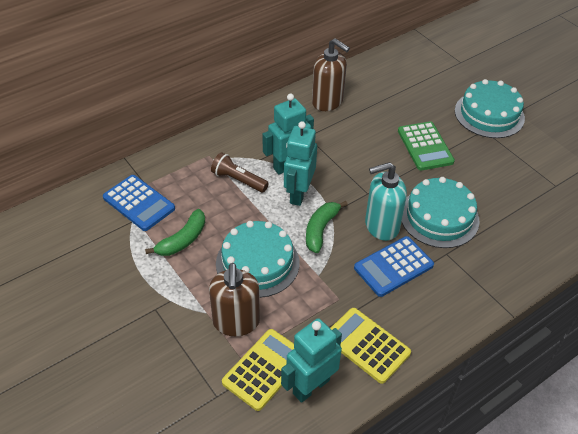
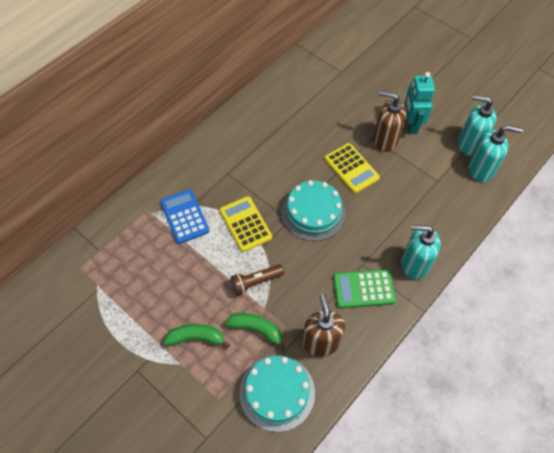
blue calculator: [103,175,175,231] [354,236,434,297] = 2 -> [160,189,209,244] = 1
turquoise cake: [216,221,299,298] [401,177,479,248] [455,79,525,138] = 3 -> [239,355,315,432] [281,180,346,241] = 2
turquoise robot: [262,93,314,175] [281,318,342,403] [284,121,317,206] = 3 -> [404,72,435,134] = 1
turquoise soap dispenser: [365,162,407,241] = 1 -> [402,225,441,279] [458,95,496,156] [469,125,523,182] = 3

